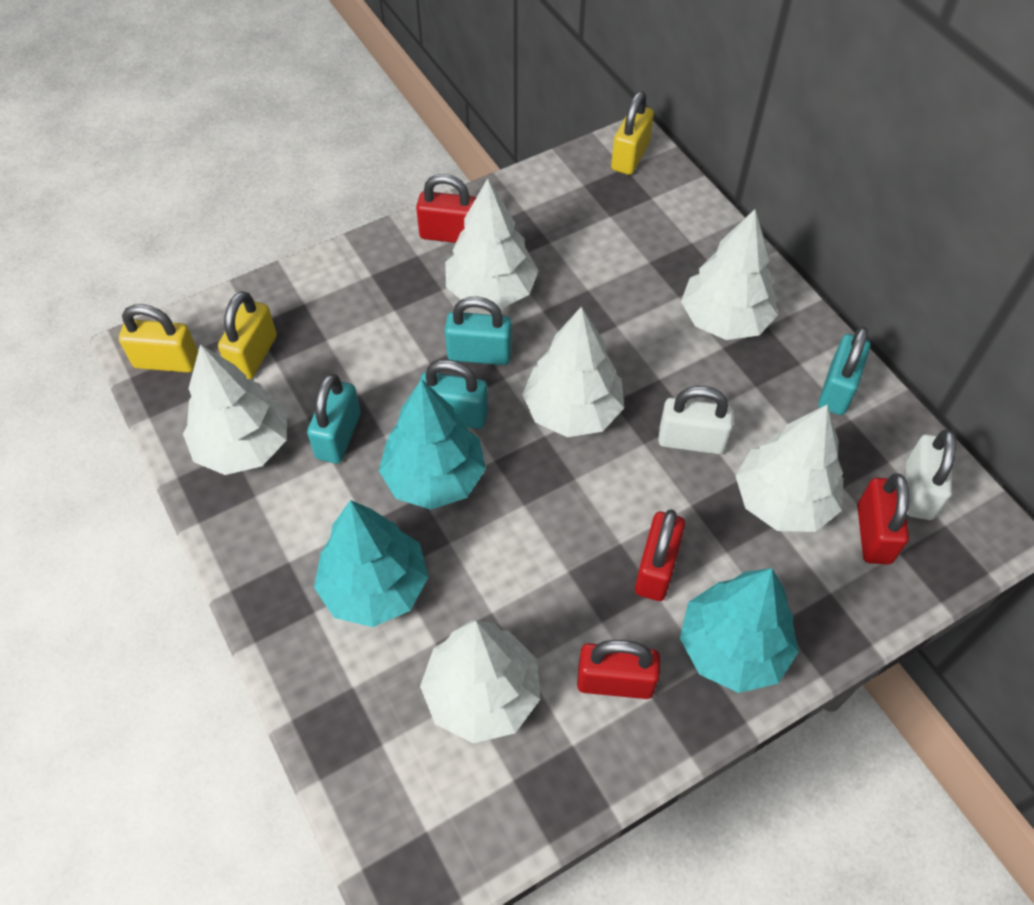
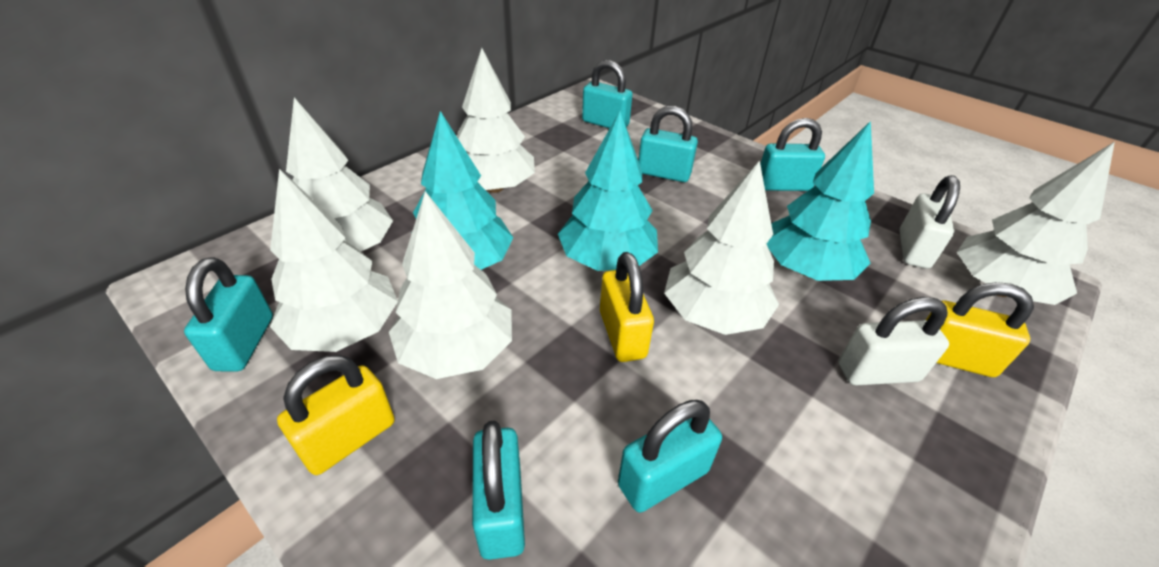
red padlock: [416,174,476,243] [577,640,660,699] [635,509,685,601] [857,473,909,565] = 4 -> none = 0
turquoise padlock: [307,374,361,464] [420,360,488,429] [445,297,512,365] [818,326,870,415] = 4 -> [184,257,273,372] [472,421,525,560] [582,60,632,128] [618,400,722,513] [638,106,698,182] [760,118,825,191] = 6

